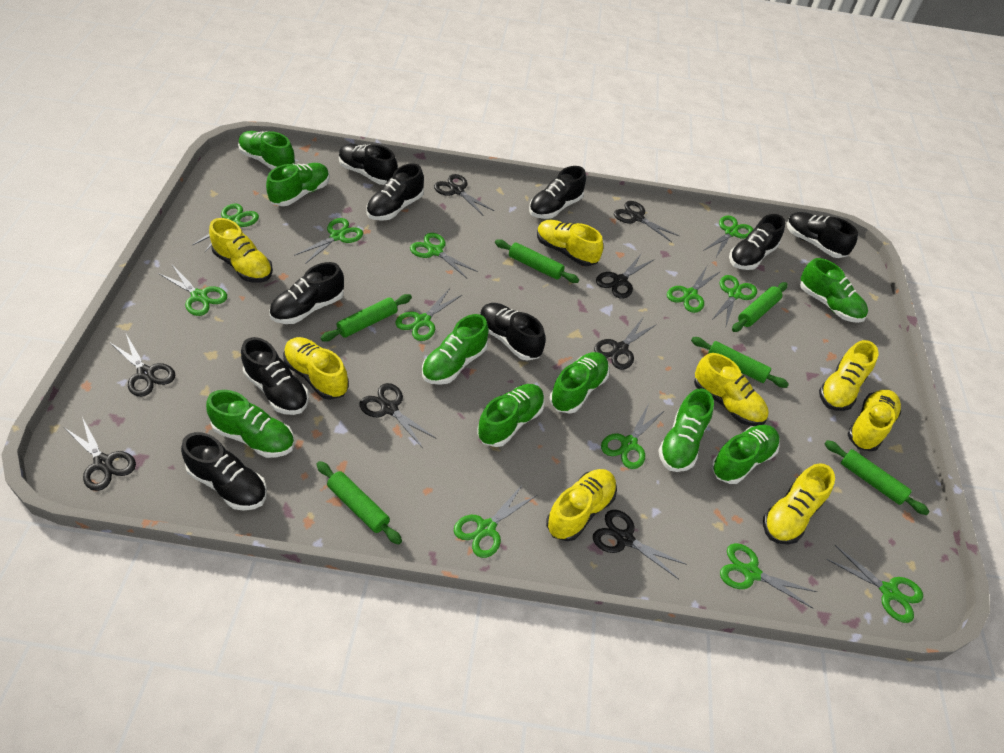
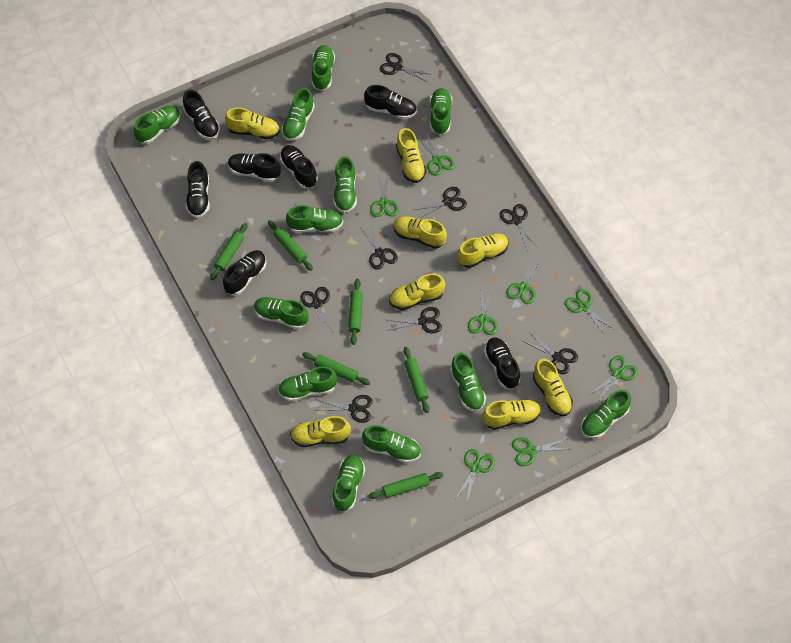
black shoe: [181,432,267,511] [241,337,309,415] [269,262,344,324] [339,144,398,185] [366,163,424,221] [480,303,546,361] [529,166,586,219] [729,214,785,270] [787,212,858,258] = 9 -> [183,90,220,140] [186,161,210,218] [223,250,266,295] [228,153,281,182] [280,145,318,188] [364,85,417,119] [484,337,521,389] = 7
green scissors: [158,265,227,316] [192,203,259,252] [294,218,363,264] [395,288,462,341] [410,233,478,278] [454,484,537,558] [601,404,664,469] [667,266,721,313] [703,215,753,257] [711,275,757,326] [720,543,817,609] [826,545,923,623] = 12 -> [370,172,399,217] [417,132,455,176] [455,449,495,501] [468,286,498,335] [506,257,541,304] [512,437,571,466] [565,289,613,335] [589,356,638,401] = 8
green shoe: [206,390,295,458] [238,131,295,170] [266,163,330,206] [422,314,489,385] [477,384,545,447] [550,352,609,414] [658,388,714,472] [711,425,780,484] [800,258,868,323] = 9 -> [134,105,181,144] [254,297,309,329] [278,367,337,401] [281,88,315,141] [286,205,343,233] [312,45,335,91] [332,455,365,512] [333,156,357,213] [362,425,421,463] [430,88,452,135] [450,352,486,412] [581,390,631,438] = 12

